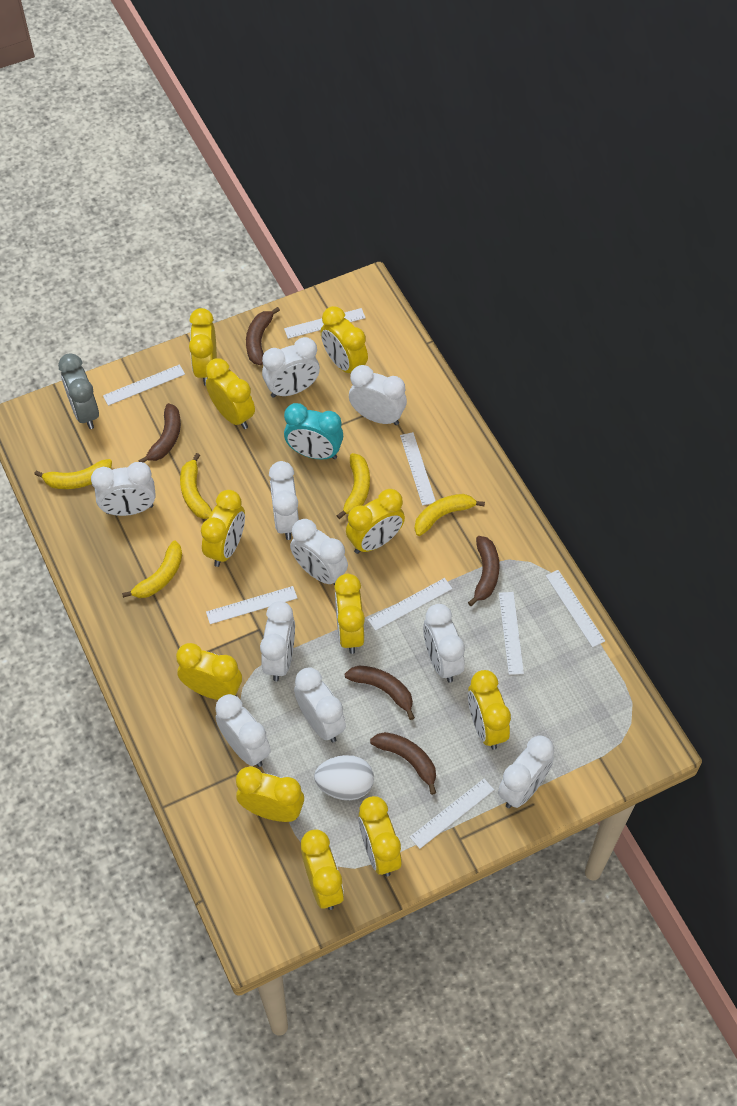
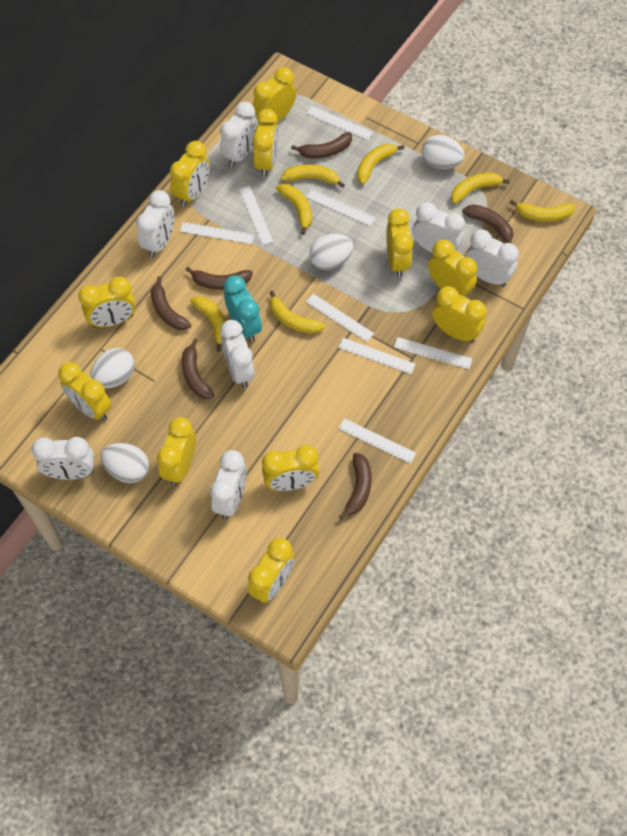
brown banana: [138,403,181,463] [246,307,280,365] [345,666,415,720] [370,732,436,795] [468,536,500,606] = 5 -> [151,277,191,330] [182,339,214,399] [186,267,253,290] [291,132,352,158] [339,453,372,520] [462,205,513,243] = 6
grey clock: [58,353,99,429] = 1 -> none = 0
white clock: [91,462,156,516] [215,694,271,767] [260,601,295,681] [262,337,320,398] [269,461,299,540] [290,519,348,585] [294,667,346,742] [349,365,407,425] [423,604,465,683] [498,736,554,808] = 10 -> [32,437,94,480] [136,190,174,258] [210,450,247,519] [220,102,258,167] [220,320,255,388] [413,202,465,253] [466,229,519,287] = 7
white egg: [314,755,374,800] = 1 -> [90,348,135,388] [101,443,149,483] [309,234,354,270] [422,135,465,169] = 4
yellow banana: [34,459,112,489] [122,540,182,598] [180,453,212,519] [337,453,370,519] [415,494,485,536] = 5 -> [190,296,226,352] [270,291,325,334] [276,183,312,235] [281,164,345,188] [357,144,404,184] [451,172,510,204] [510,200,575,222] = 7

